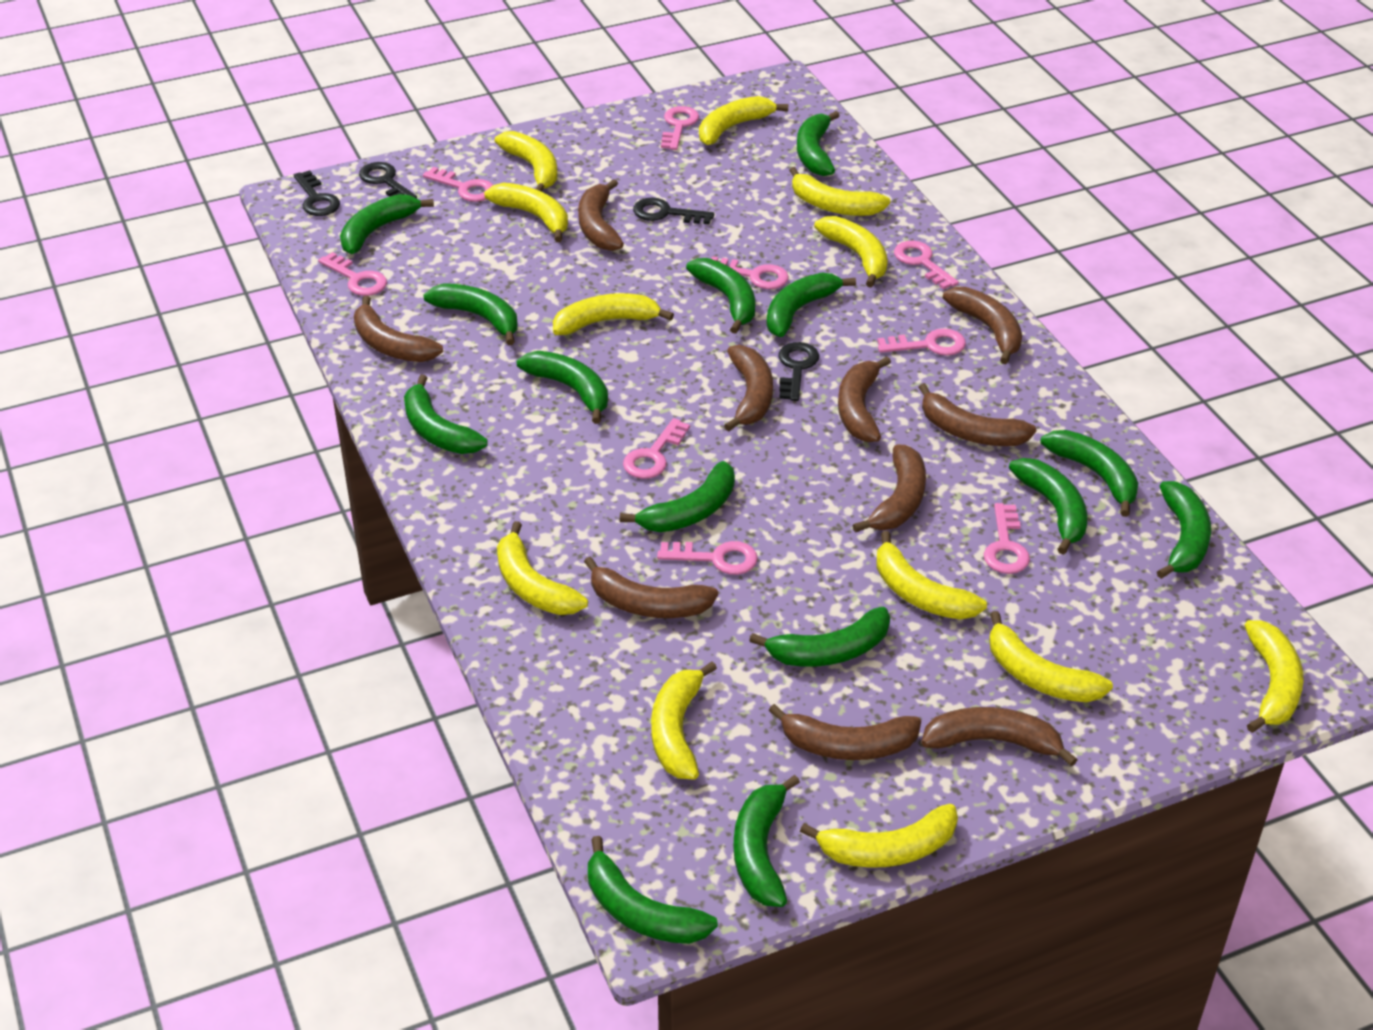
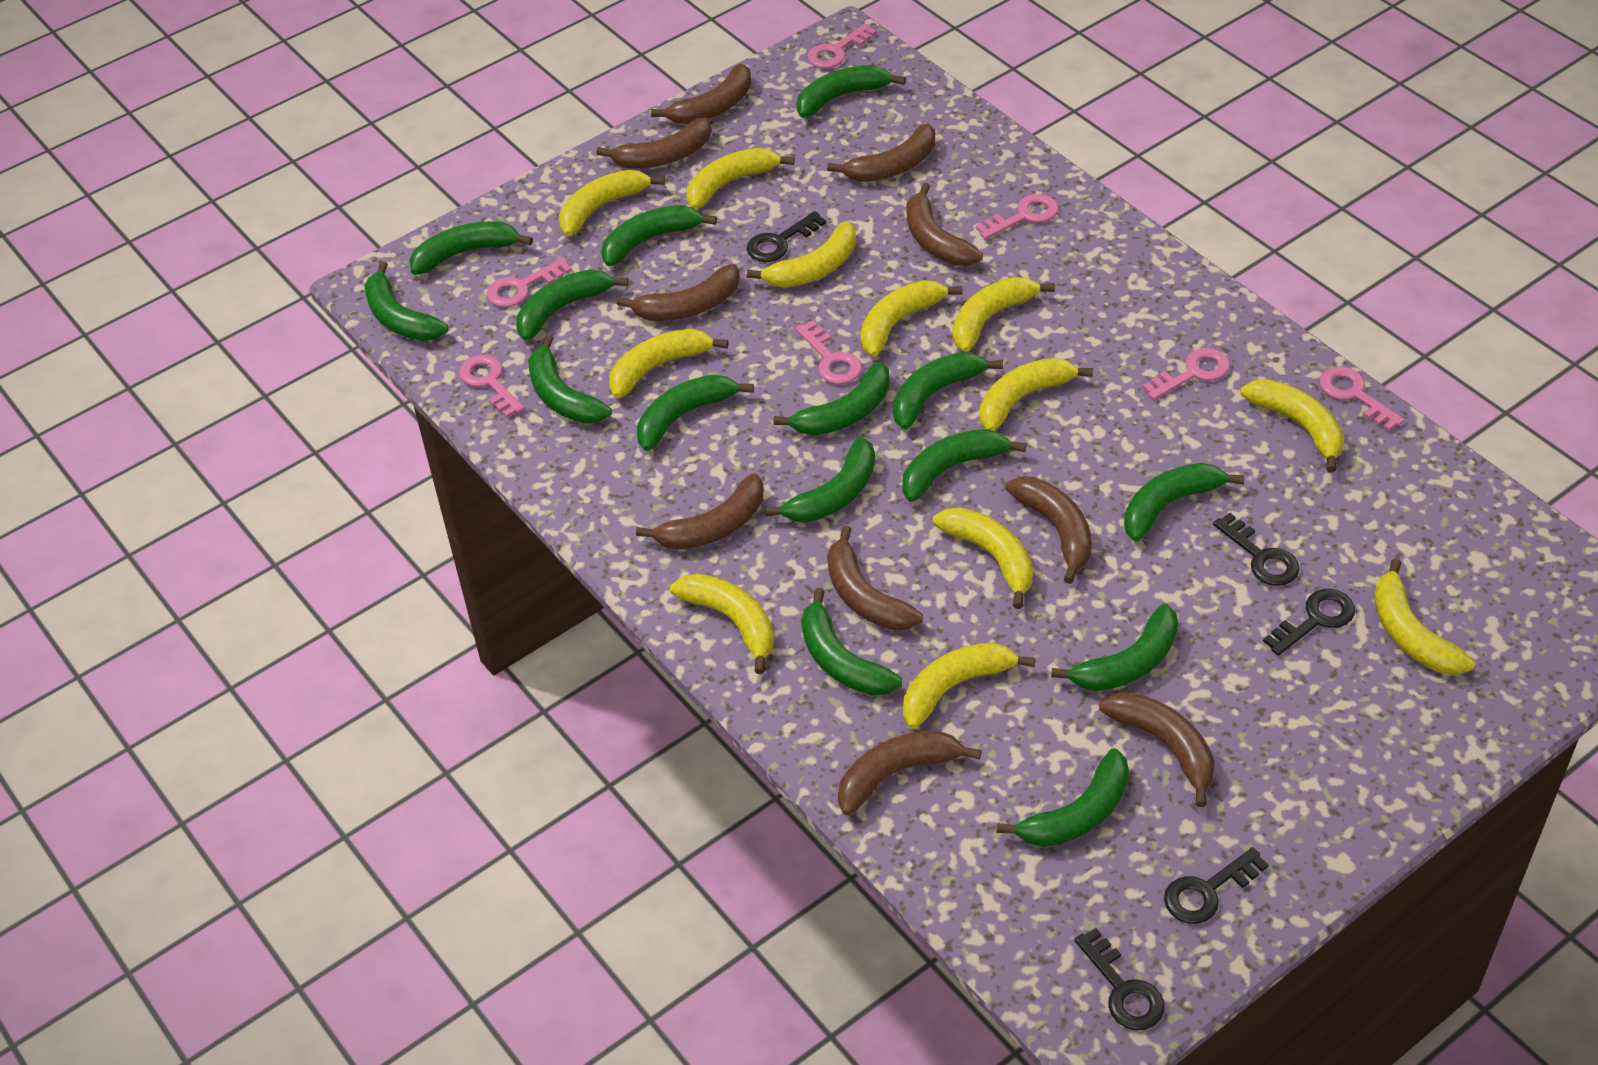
black key: [294,170,340,216] [359,162,417,199] [633,198,714,224] [778,342,819,401] = 4 -> [747,211,826,262] [1074,928,1164,1030] [1164,847,1268,924] [1213,513,1300,586] [1263,589,1355,656] = 5
green banana: [340,194,434,254] [404,375,488,454] [423,283,518,345] [516,351,608,424] [588,836,718,944] [620,461,735,532] [686,258,755,334] [734,775,800,907] [749,607,890,667] [767,273,856,337] [797,111,840,176] [1009,458,1087,555] [1040,430,1138,517] [1157,481,1211,579] = 14 -> [365,261,448,341] [410,221,533,275] [516,269,629,341] [528,335,612,424] [601,205,717,266] [637,374,754,451] [765,437,875,522] [773,361,890,436] [796,65,906,118] [801,588,902,696] [893,352,1003,429] [902,429,1027,502] [997,748,1129,847] [1051,603,1178,691] [1124,463,1245,541] = 15
pink key: [318,252,387,296] [423,167,493,202] [623,418,690,479] [657,541,758,575] [661,106,699,150] [711,256,789,289] [877,328,966,355] [894,241,959,290] [984,503,1030,574] = 9 -> [459,355,525,418] [487,258,572,307] [796,321,862,384] [807,23,877,69] [976,194,1059,239] [1142,348,1230,400] [1319,367,1404,431] = 7

